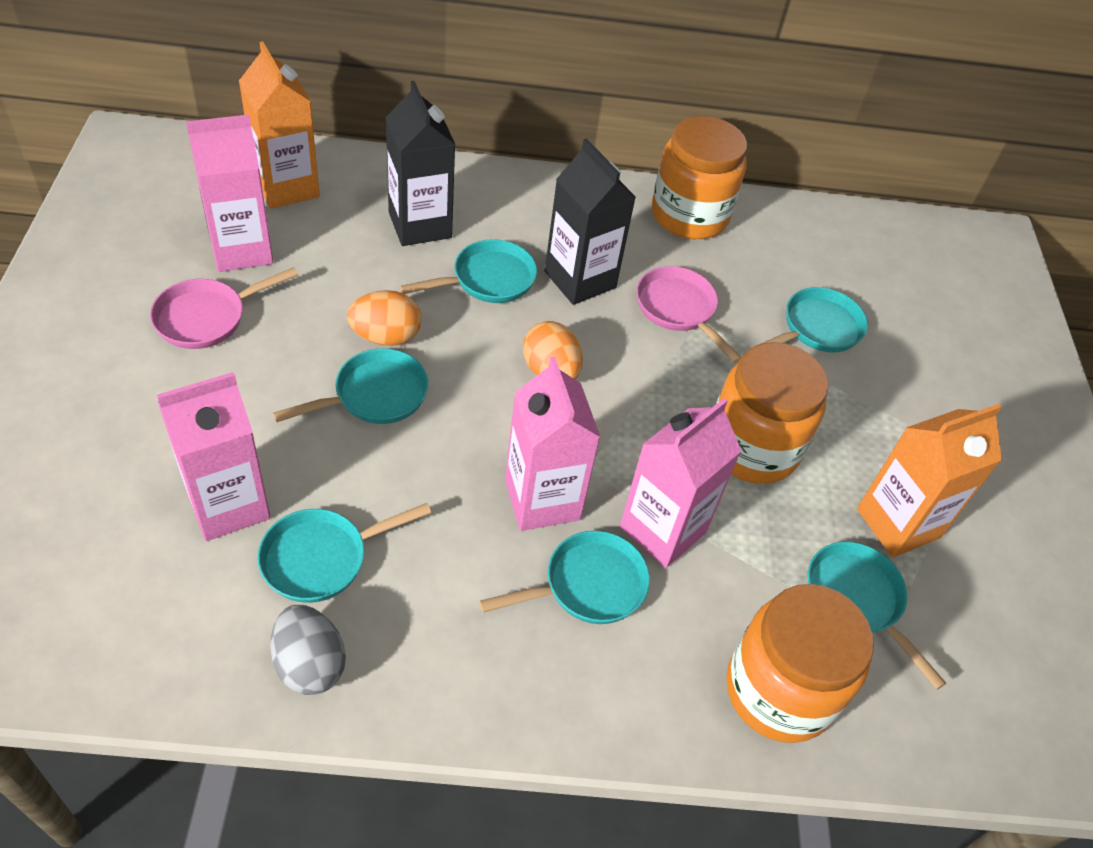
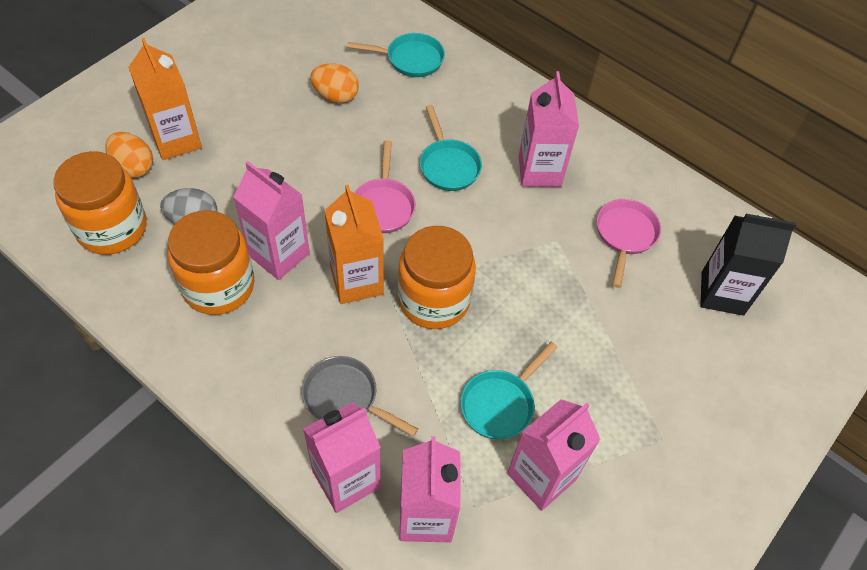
black carton: [385,81,456,246] [545,138,636,305] = 2 -> [700,214,796,316] = 1
grey pan: none = 0 -> [302,356,418,436] = 1
pink carton: [157,372,270,541] [186,115,273,272] [505,357,601,531] [620,398,741,568] = 4 -> [234,161,310,280] [303,402,381,513] [399,436,461,542] [507,399,601,511] [519,71,579,187] = 5
turquoise pan: [257,503,431,603] [273,348,429,424] [400,239,537,303] [479,531,650,624] [752,287,868,353] [808,542,946,690] = 6 -> [347,33,445,77] [420,105,482,191] [461,342,558,440] = 3

